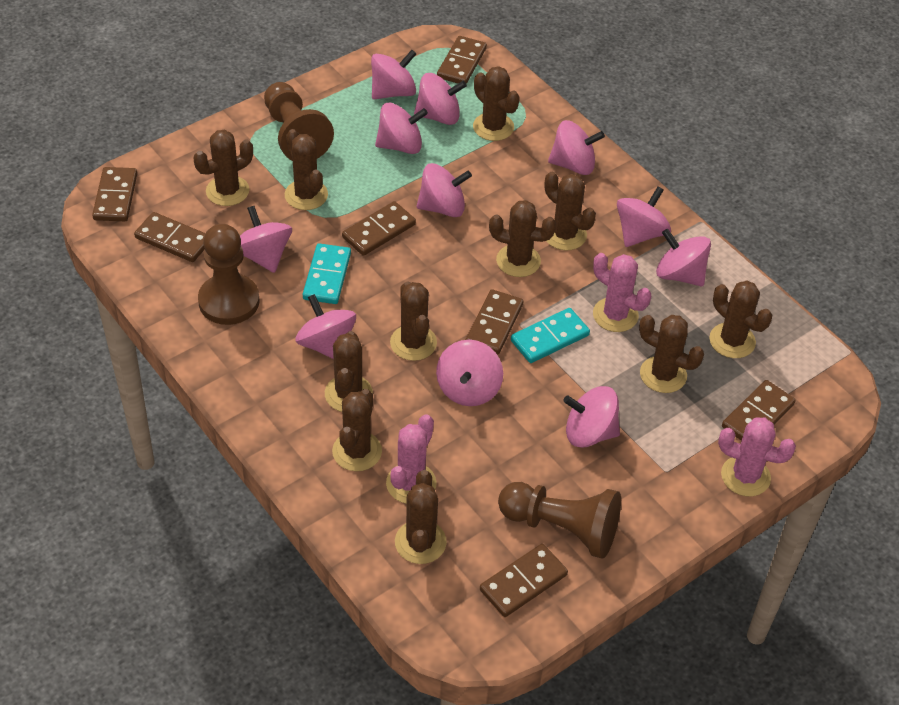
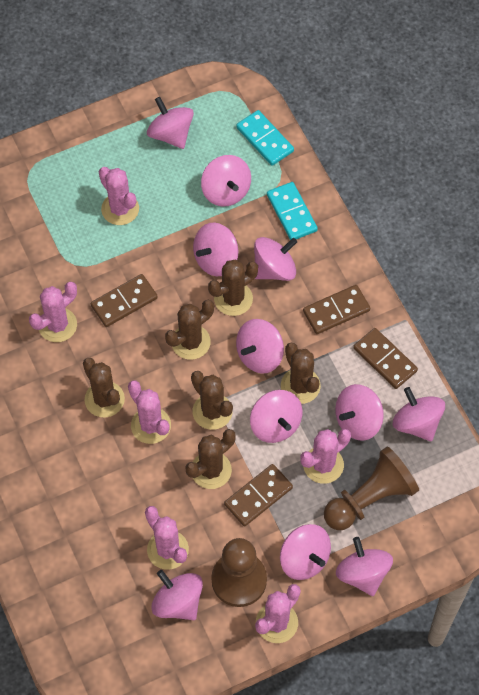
brown cactus: [193,130,253,206] [285,129,328,210] [325,331,373,412] [332,389,382,471] [390,282,437,361] [395,470,447,564] [473,66,520,141] [489,200,556,277] [544,172,596,250] [639,315,704,393] [710,281,772,358] = 11 -> [83,358,125,417] [165,300,214,360] [185,429,235,489] [191,371,233,430] [208,260,258,316] [281,343,321,404] = 6
brown domino: [92,167,137,221] [134,212,206,262] [342,201,416,256] [437,36,487,84] [466,289,523,354] [480,544,568,617] [722,380,796,441] = 7 -> [91,274,158,327] [224,464,293,526] [303,285,370,334] [353,328,418,389] = 4
brown pawn: [198,224,260,325] [264,82,334,161] [498,482,621,559] = 3 -> [211,538,267,607] [324,446,419,530] = 2
pink cactus: [386,414,437,504] [593,253,651,332] [718,417,796,496] = 3 -> [29,282,77,342] [99,167,139,225] [128,380,171,444] [145,506,189,570] [255,584,301,643] [300,429,351,484] = 6

